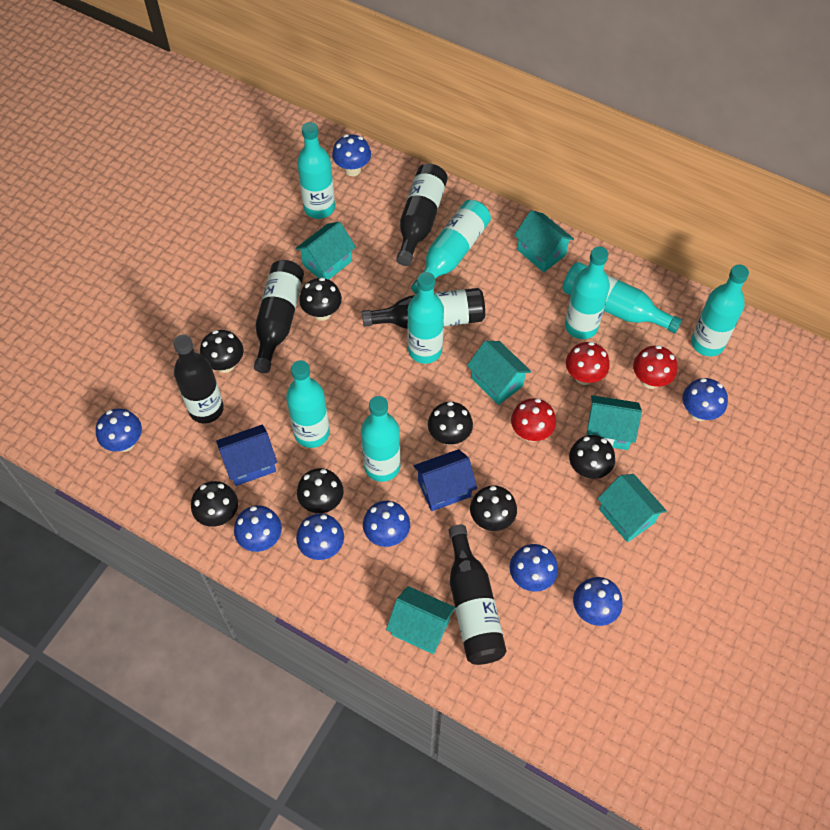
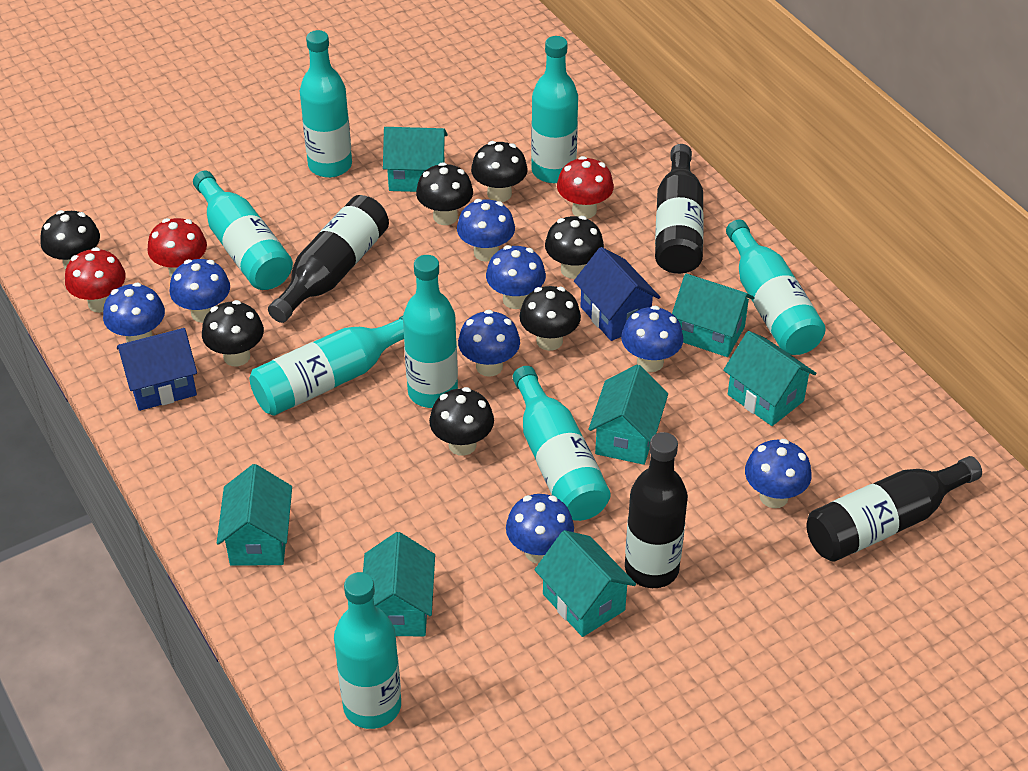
black bottle: [173,335,224,423] [254,260,304,373] [362,288,485,329] [396,164,448,266] [448,524,506,665] = 5 -> [268,195,389,323] [625,432,688,588] [655,144,704,274] [806,456,982,562] = 4
turquoise house: [295,221,356,280] [386,586,455,654] [467,341,531,405] [514,210,574,272] [587,395,642,450] [598,474,667,542] = 6 -> [217,464,292,566] [363,532,435,637] [383,127,448,192] [534,530,636,637] [588,365,668,465] [672,273,754,357] [723,331,817,426] = 7

